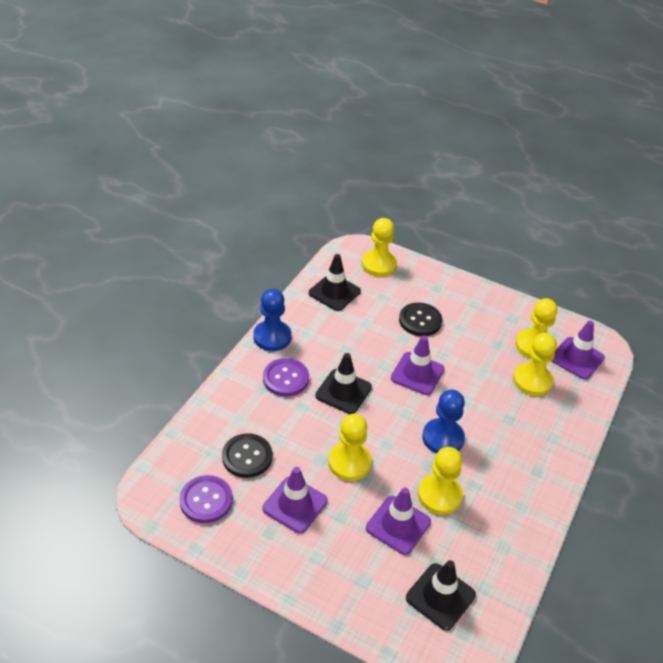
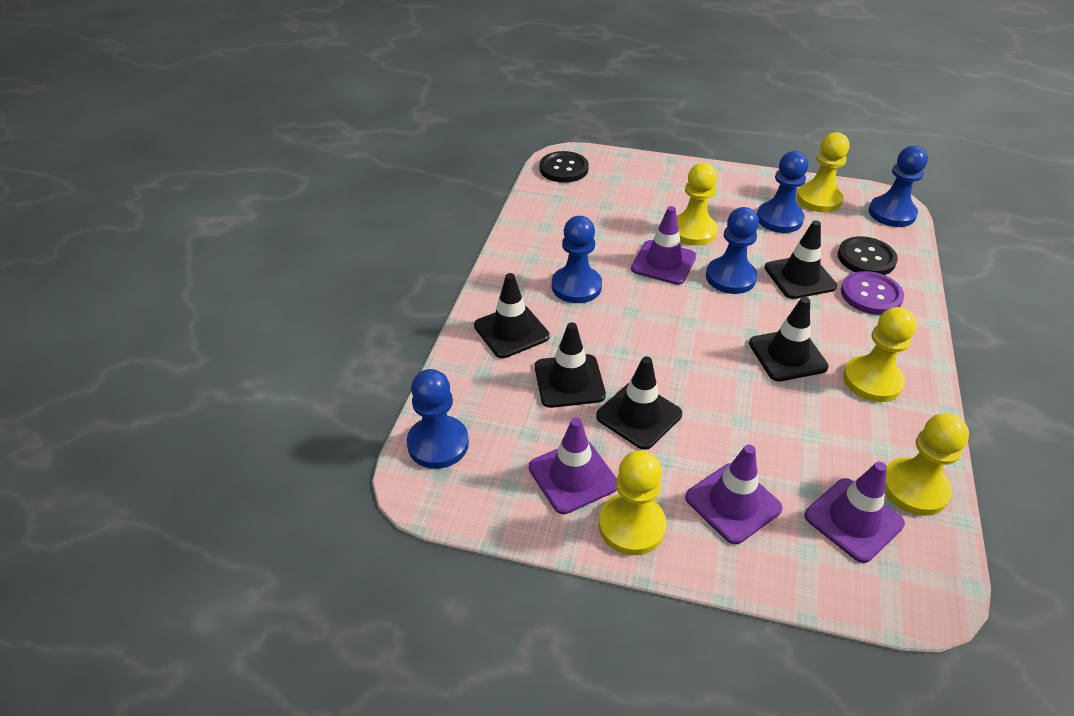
black traffic cone: [309,254,361,311] [315,353,372,414] [406,560,476,630] = 3 -> [474,273,550,358] [535,322,606,408] [596,356,682,450] [749,297,829,381] [765,220,837,299] = 5
blue pawn: [253,289,291,351] [422,390,465,454] = 2 -> [407,369,469,469] [552,216,602,303] [706,207,759,294] [757,151,808,233] [869,146,928,227] = 5
purple button: [180,475,233,523] [263,358,309,397] = 2 -> [841,271,904,315] = 1

